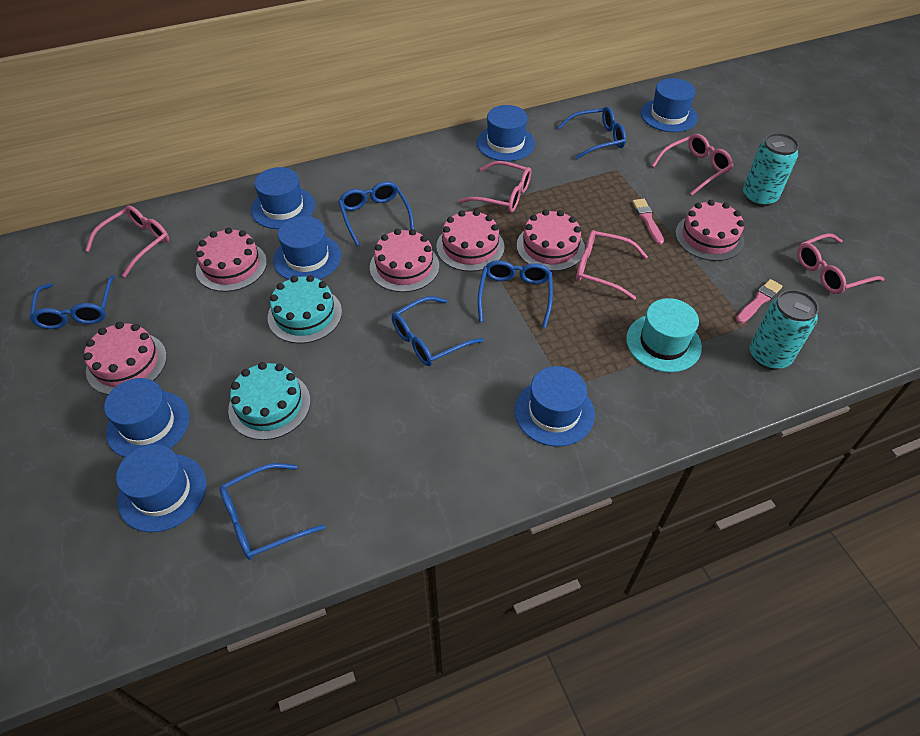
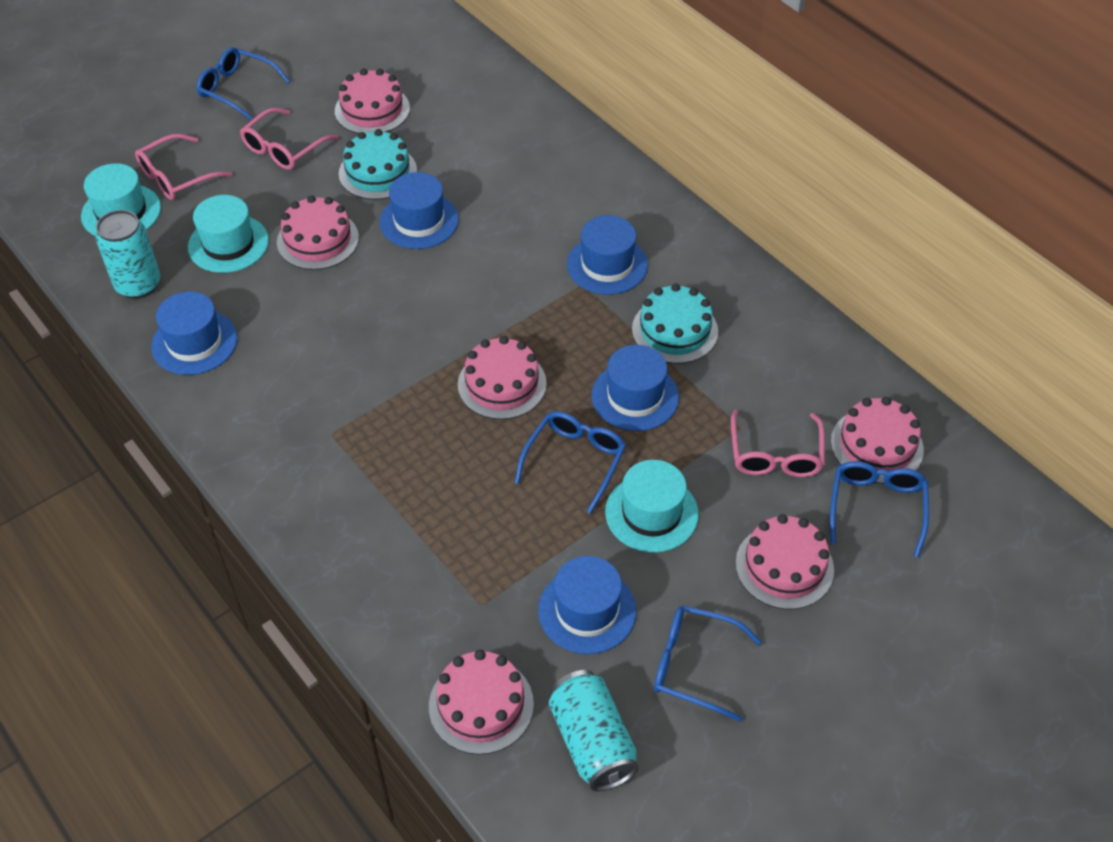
blue glasses: [29,275,115,329] [219,463,325,560] [338,181,414,247] [392,296,483,366] [478,260,553,328] [557,106,626,160] = 6 -> [196,47,290,120] [515,411,626,514] [654,605,762,722] [830,461,929,558] = 4
blue hat: [104,378,190,457] [116,444,207,532] [251,167,315,229] [273,216,341,280] [477,105,535,161] [514,366,595,447] [641,78,698,132] = 7 -> [151,292,237,375] [380,172,459,249] [538,556,636,654] [567,215,648,295] [592,345,679,431] = 5
pink brush: [632,198,664,245] [736,279,783,324] = 2 -> none = 0
pink glasses: [85,205,169,277] [459,161,531,212] [576,230,648,300] [652,134,733,196] [797,233,885,294] = 5 -> [135,134,233,200] [240,108,338,170] [731,410,825,477] = 3
turquoise hat: [626,298,702,372] = 1 -> [81,163,161,236] [188,195,269,273] [605,460,699,553] = 3

